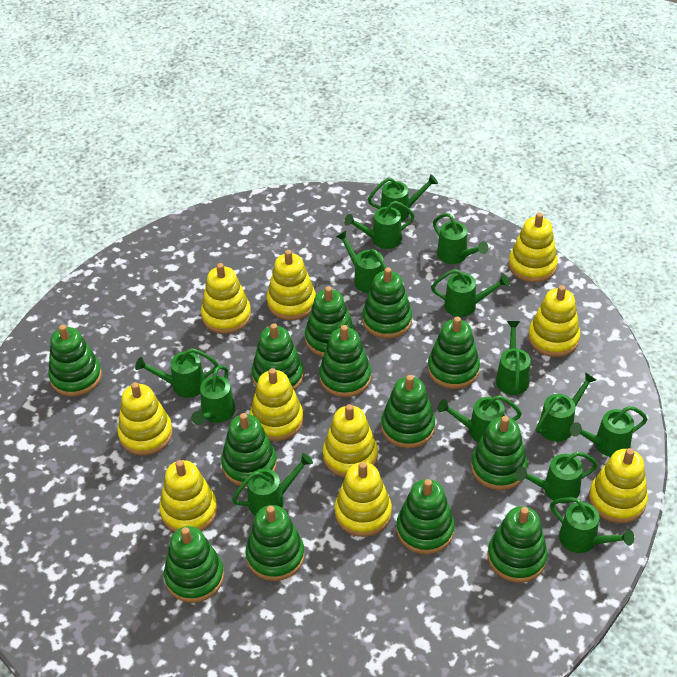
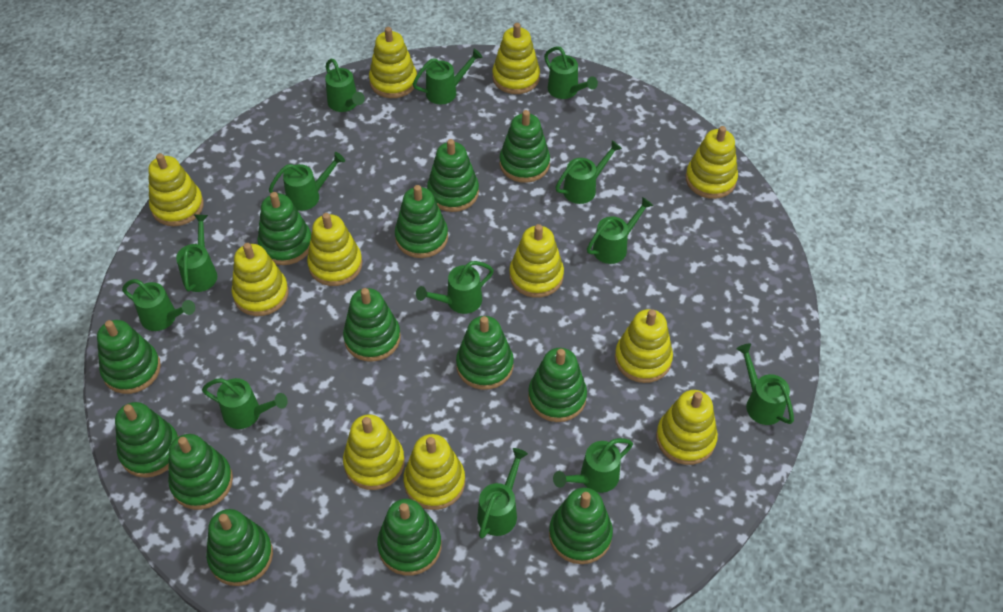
green watering can: [135,348,218,398] [191,365,235,425] [232,453,313,516] [336,231,386,293] [344,201,415,249] [368,174,438,222] [431,269,509,317] [433,213,488,264] [437,395,522,443] [496,321,531,395] [515,452,598,503] [536,372,596,442] [550,497,634,553] [570,406,647,457] = 14 -> [122,279,195,331] [176,214,217,292] [202,378,288,429] [269,152,345,211] [325,58,365,112] [413,49,483,105] [416,261,494,314] [477,448,528,539] [544,46,598,99] [553,438,633,493] [555,140,622,204] [587,197,653,264] [737,343,794,425] = 13
yellow stacking toy: [117,382,173,456] [159,460,217,532] [201,263,251,334] [250,368,304,441] [267,250,316,320] [323,404,378,478] [335,462,392,537] [509,213,558,282] [528,285,580,357] [589,448,648,523] = 10 -> [148,153,204,226] [232,243,289,316] [307,213,362,286] [343,414,405,490] [369,27,417,98] [403,434,465,510] [492,23,540,94] [509,224,564,298] [615,309,673,383] [656,390,718,465] [686,126,738,199] = 11

